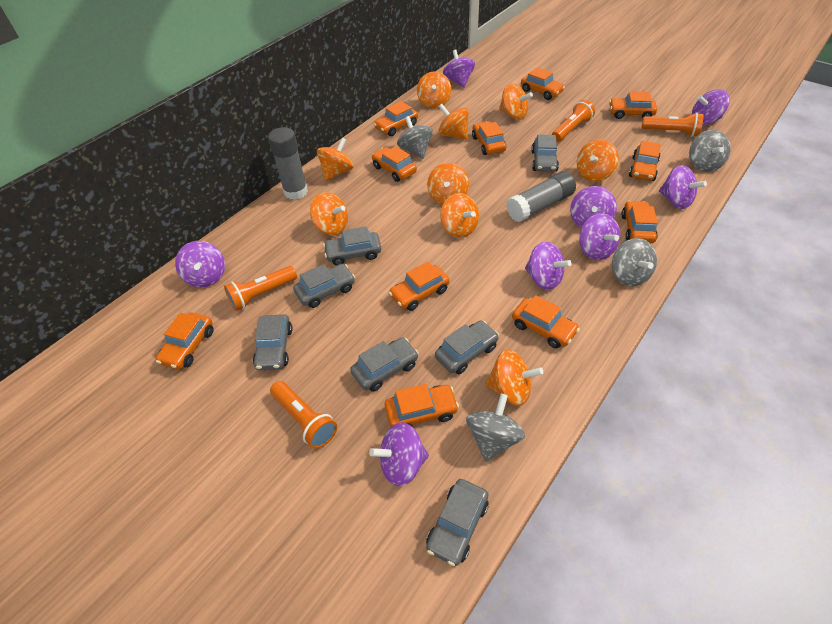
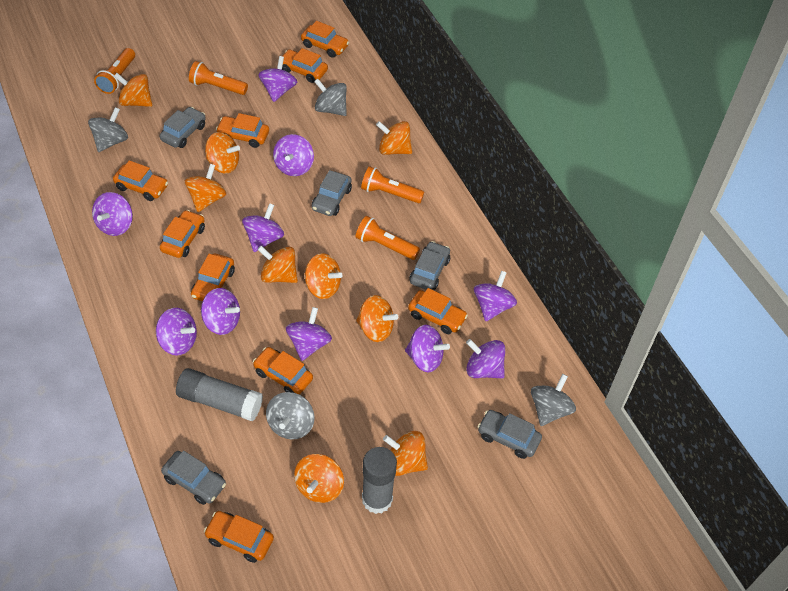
grey car: [253,314,293,370] [293,264,355,308] [323,226,381,266] [350,338,419,392] [426,479,489,566] [435,320,499,374] [531,135,559,172] = 7 -> [160,107,206,148] [161,450,226,505] [312,170,352,216] [410,241,450,290] [478,410,542,459] = 5
orange car: [156,313,214,369] [372,146,417,182] [374,101,418,136] [385,384,459,427] [389,262,449,311] [472,121,506,155] [512,295,580,348] [521,67,565,100] [609,91,657,119] [621,201,658,243] [629,141,661,181] = 11 -> [113,160,168,201] [160,210,205,258] [191,253,235,301] [204,511,274,563] [216,113,269,148] [253,347,313,394] [278,48,328,83] [301,21,349,58] [408,288,468,334] = 9
purple spinning top: [175,241,225,287] [369,422,429,486] [443,49,475,88] [525,241,571,290] [570,186,617,228] [579,213,620,260] [659,165,707,209] [692,89,730,125] = 8 -> [92,192,133,236] [156,308,197,356] [201,288,240,335] [242,203,284,252] [258,56,297,102] [273,134,314,176] [286,307,332,361] [405,325,450,372] [466,339,505,379] [474,271,517,321] = 10

